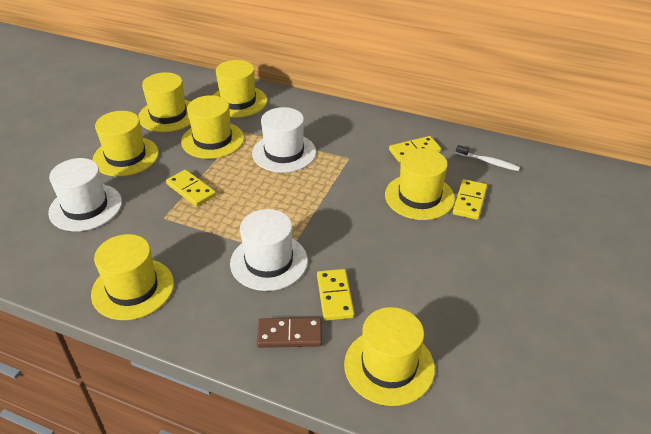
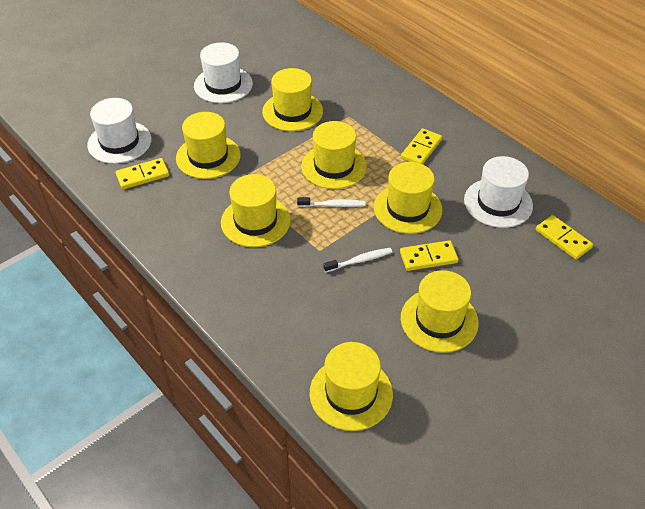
brown domino: [257,317,322,348] = 1 -> none = 0
white toothbrush: [456,145,520,171] = 1 -> [297,197,365,207] [323,248,392,272] = 2

